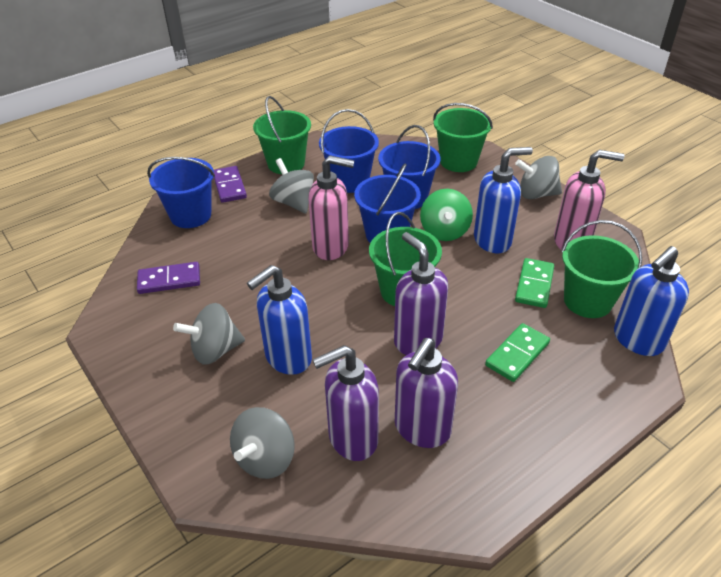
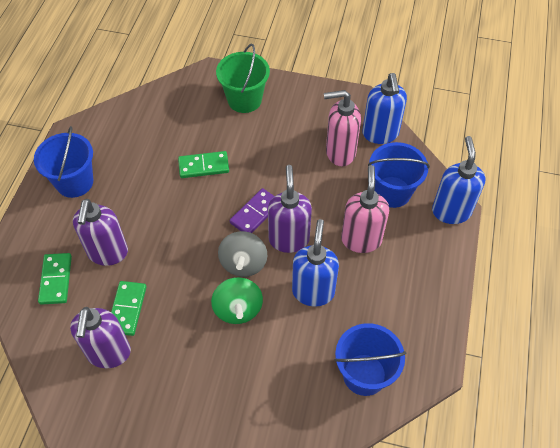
blue bucket: [147,157,215,228] [319,109,379,193] [354,163,421,243] [378,125,440,209] = 4 -> [34,126,93,198] [334,323,407,396] [368,142,430,208] = 3
green bucket: [253,96,311,174] [369,212,442,306] [433,103,493,172] [561,220,642,318] = 4 -> [216,44,270,113] = 1
green domino: [485,323,550,382] [515,258,554,308] = 2 -> [38,253,72,305] [111,281,146,336] [178,151,229,178] = 3
grey spinning top: [173,303,245,365] [230,407,295,479] [269,158,314,213] [515,156,562,199] = 4 -> [218,231,267,277] = 1
purple domino: [137,262,200,294] [214,166,247,203] = 2 -> [230,188,275,233] = 1

